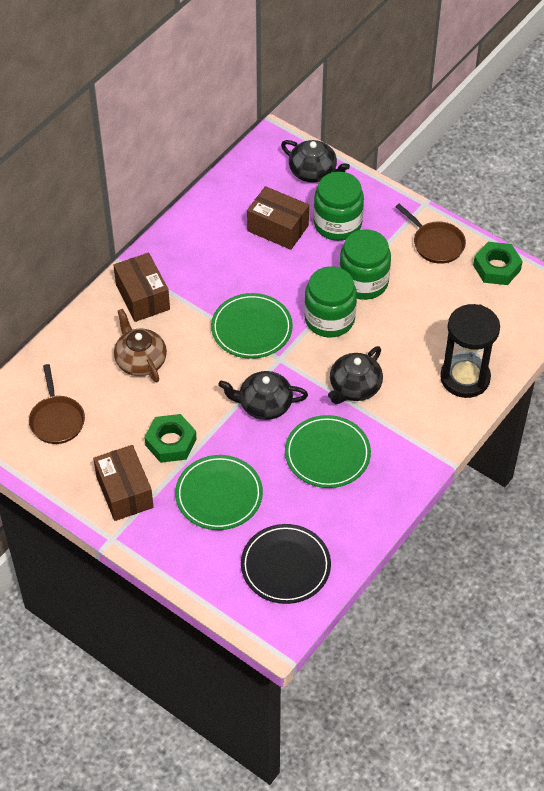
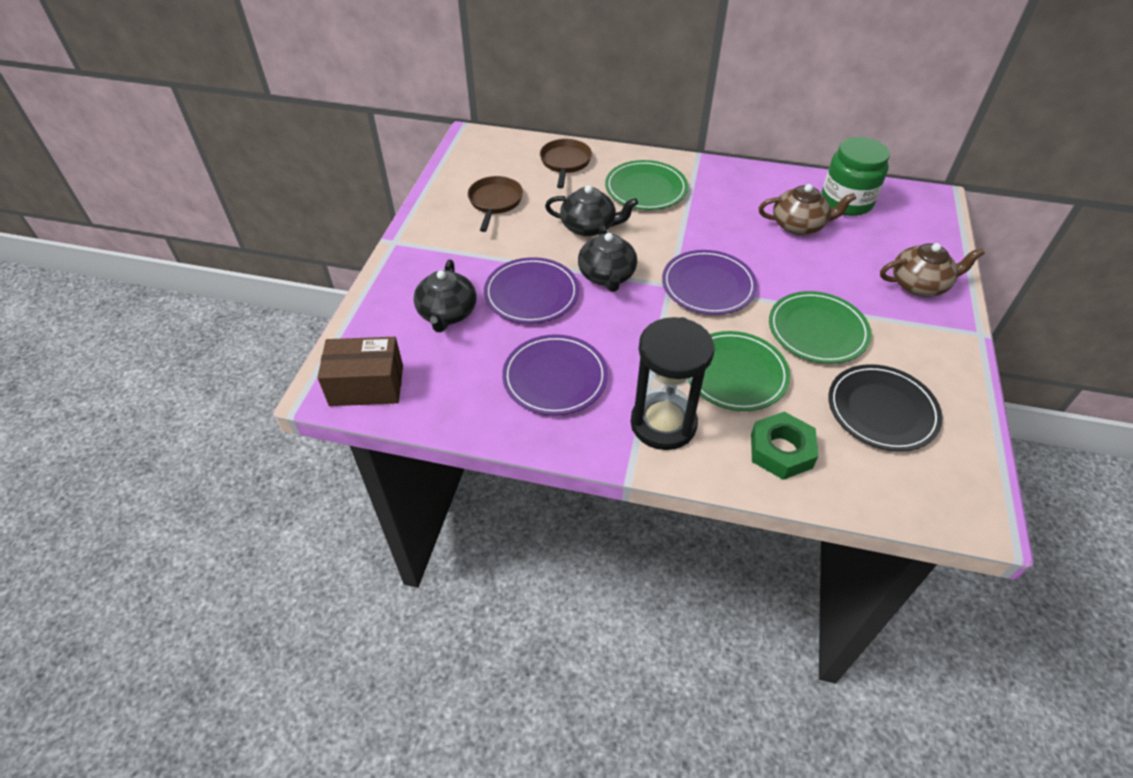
brown box: [93,445,154,521] [113,253,170,322] [247,186,309,250] = 3 -> [317,337,403,406] = 1
brown teapot: [114,309,167,382] = 1 -> [759,184,856,235] [880,243,985,297] = 2
green jar: [304,266,357,337] [314,172,364,241] [339,229,391,300] = 3 -> [821,137,890,216] = 1
green nut: [144,414,197,463] [473,242,523,285] = 2 -> [751,412,818,480] = 1
purple plate: none = 0 -> [484,257,579,324] [502,334,608,415] [662,250,757,315] = 3

